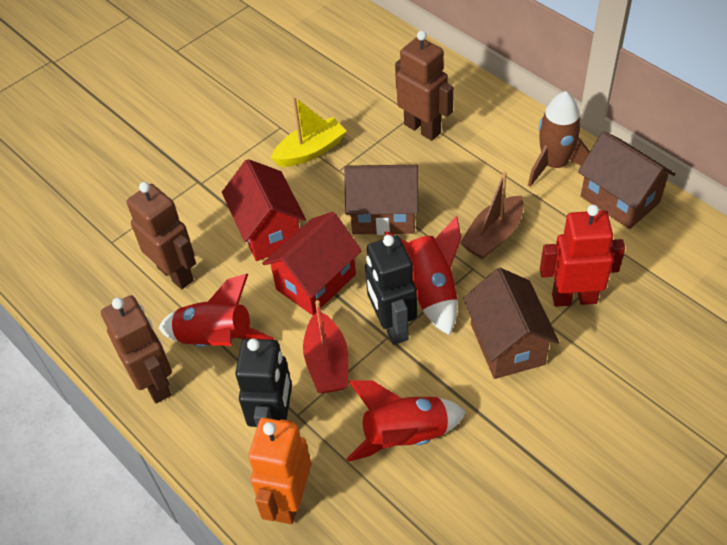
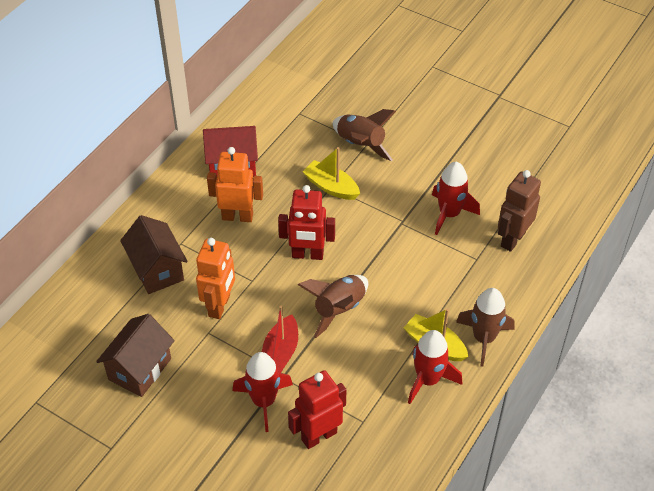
black robot: [235,338,292,427] [365,235,417,345] = 2 -> none = 0
brown boat: [460,172,524,259] = 1 -> none = 0
brown house: [344,165,418,235] [463,268,559,379] [578,131,676,229] = 3 -> [96,314,175,397] [120,215,188,294] = 2
brown robot: [101,295,172,403] [127,182,196,289] [395,30,454,141] = 3 -> [498,170,541,252] = 1
brown rocket: [528,91,590,187] = 1 -> [298,275,368,338] [333,109,396,161] [456,288,515,367] = 3
orange robot: [248,418,311,524] = 1 -> [196,238,235,319] [207,147,263,222] = 2
red house: [222,159,306,261] [262,212,362,315] = 2 -> [203,126,258,177] = 1
red robot: [540,205,625,307] = 1 -> [278,185,335,260] [288,370,347,449] = 2
yellow boat: [271,96,346,167] = 1 -> [303,147,360,200] [404,308,469,361] = 2

